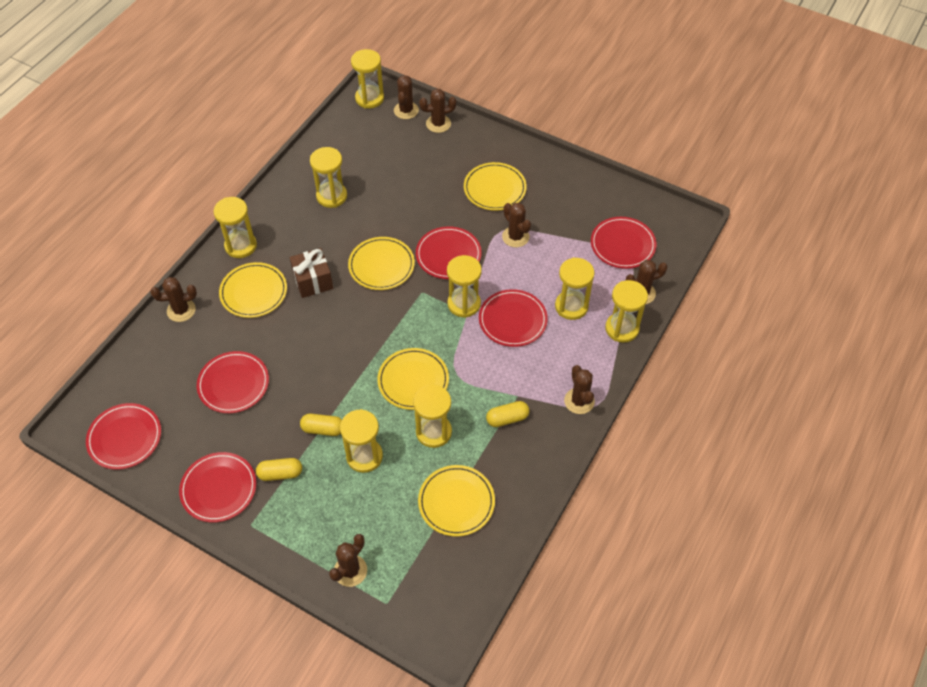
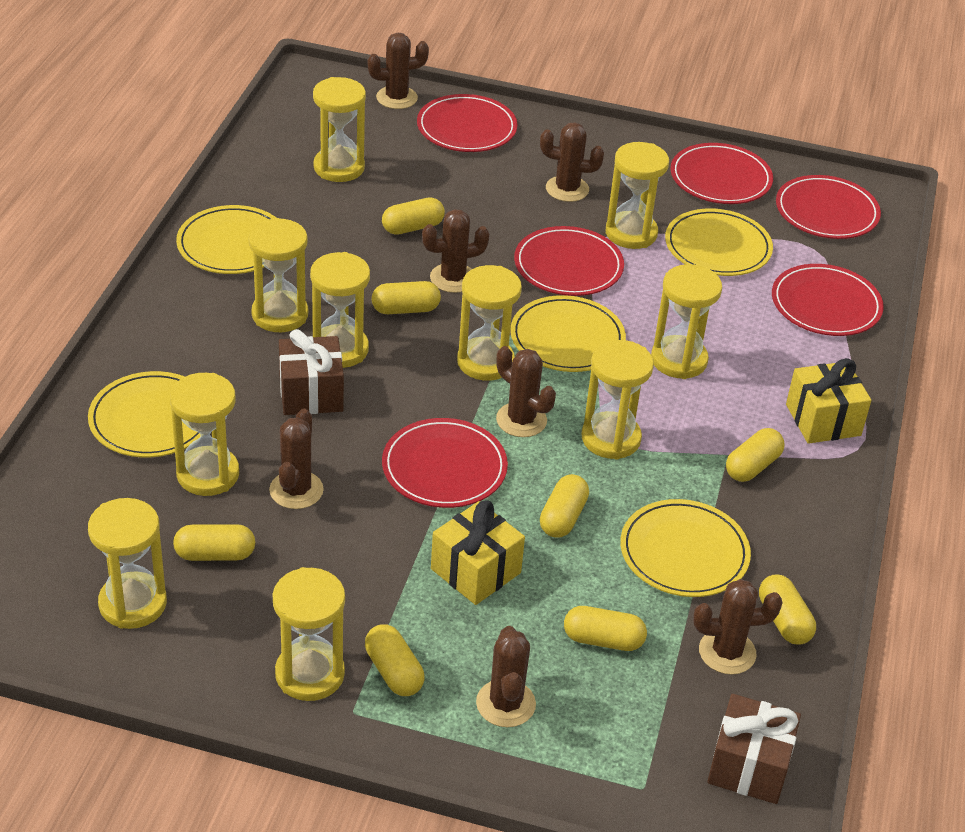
brown gift: [290,248,333,298] = 1 -> [279,329,344,415] [707,694,801,804] = 2
yellow capsule: [256,458,302,481] [300,414,342,436] [486,401,530,427] = 3 -> [173,524,255,561] [365,624,425,696] [372,281,441,314] [382,197,445,235] [540,474,589,538] [564,606,647,651] [726,428,785,482] [759,575,816,645] = 8
yellow gift: none = 0 -> [431,500,525,605] [786,358,872,444] = 2
yellow hourglass: [214,197,257,258] [310,147,347,208] [340,409,383,473] [351,49,384,109] [413,385,452,448] [447,255,482,318] [555,258,594,320] [605,280,648,343] = 8 -> [88,498,167,629] [170,373,239,496] [249,218,308,332] [273,567,345,701] [310,252,370,368] [313,77,366,182] [457,265,522,381] [581,340,654,460] [605,142,669,249] [651,264,722,379] = 10

